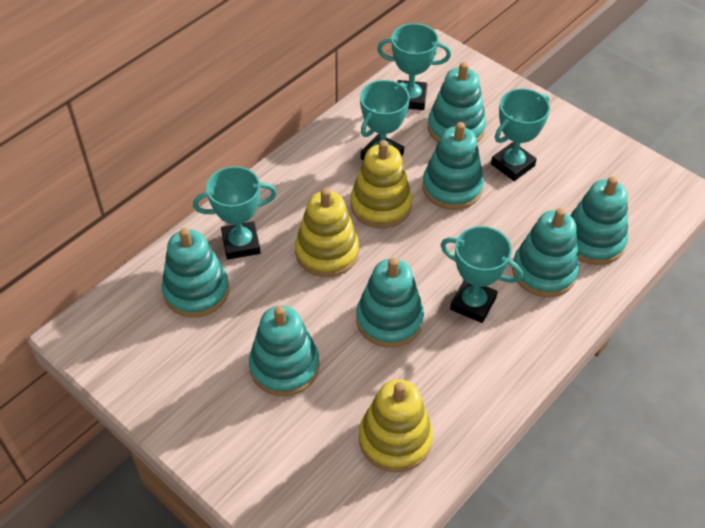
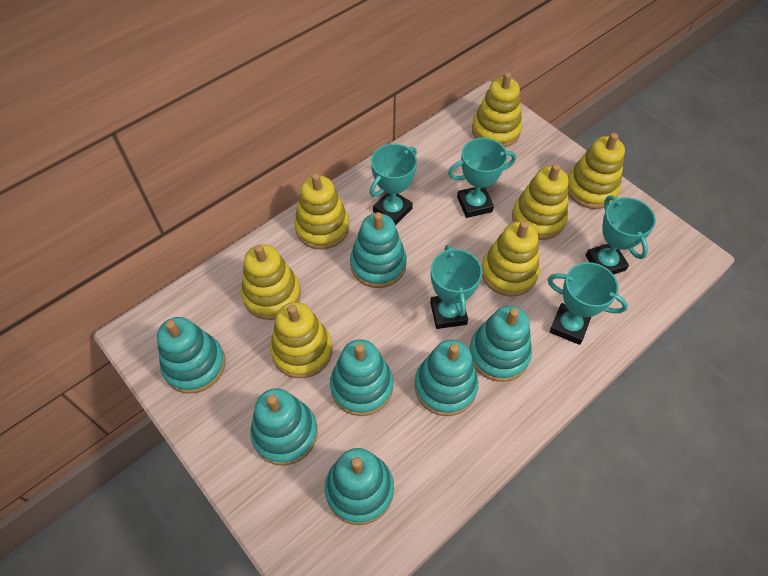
yellow stacking toy: [295,188,359,277] [351,140,412,228] [359,379,433,472] = 3 -> [241,244,301,320] [270,302,332,378] [294,173,349,250] [472,72,522,148] [482,221,540,296] [512,164,569,240] [568,133,625,209] = 7

